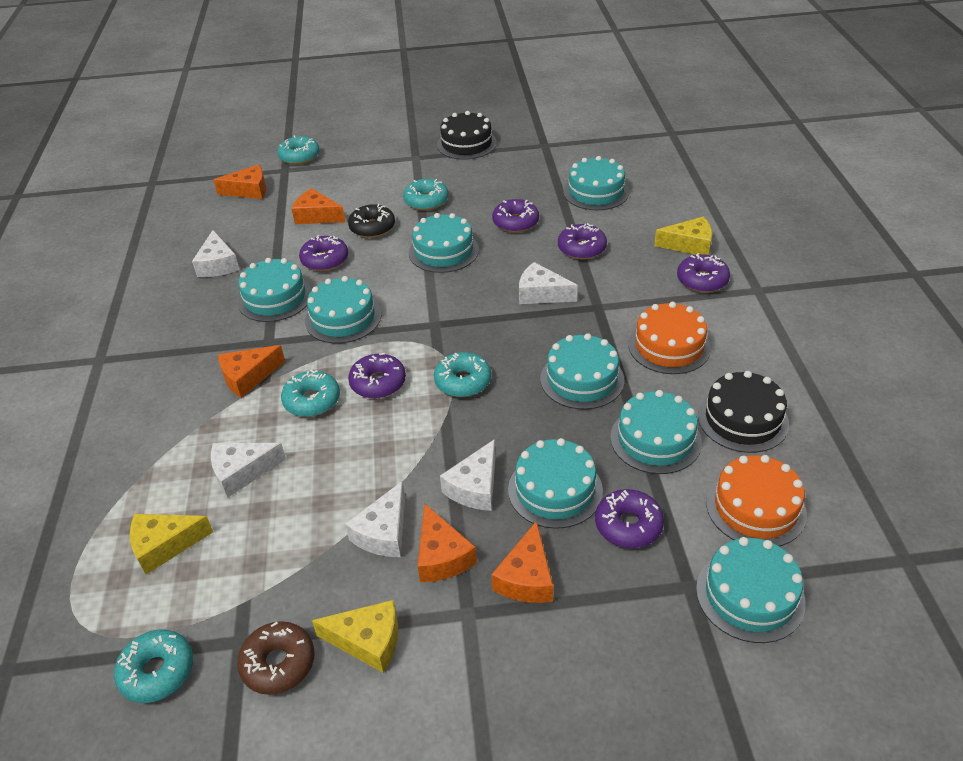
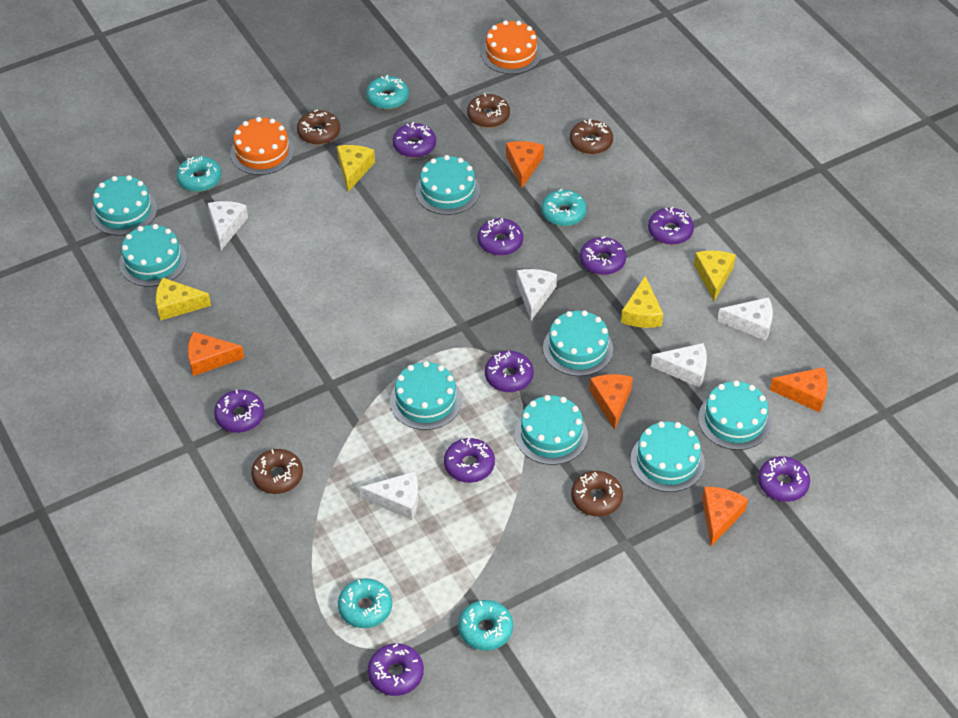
black cake: [437,111,497,160] [698,371,789,453] = 2 -> none = 0
black donut: [348,204,395,238] = 1 -> none = 0
brown donut: [237,621,315,695] = 1 -> [251,449,303,494] [297,110,340,145] [467,93,510,128] [570,119,613,154] [571,471,623,517] = 5
purple donut: [299,235,348,271] [348,353,406,398] [492,199,539,233] [558,223,607,259] [595,489,664,548] [677,253,730,292] = 6 -> [214,390,265,433] [368,643,424,696] [393,122,436,158] [444,438,495,483] [478,218,523,256] [485,351,534,392] [580,236,626,275] [648,207,694,245] [758,456,810,502] = 9
yellow cheese: [130,514,213,575] [312,600,398,673] [654,216,712,255] = 3 -> [156,278,211,321] [337,145,375,192] [621,276,663,328] [694,250,736,301] = 4

